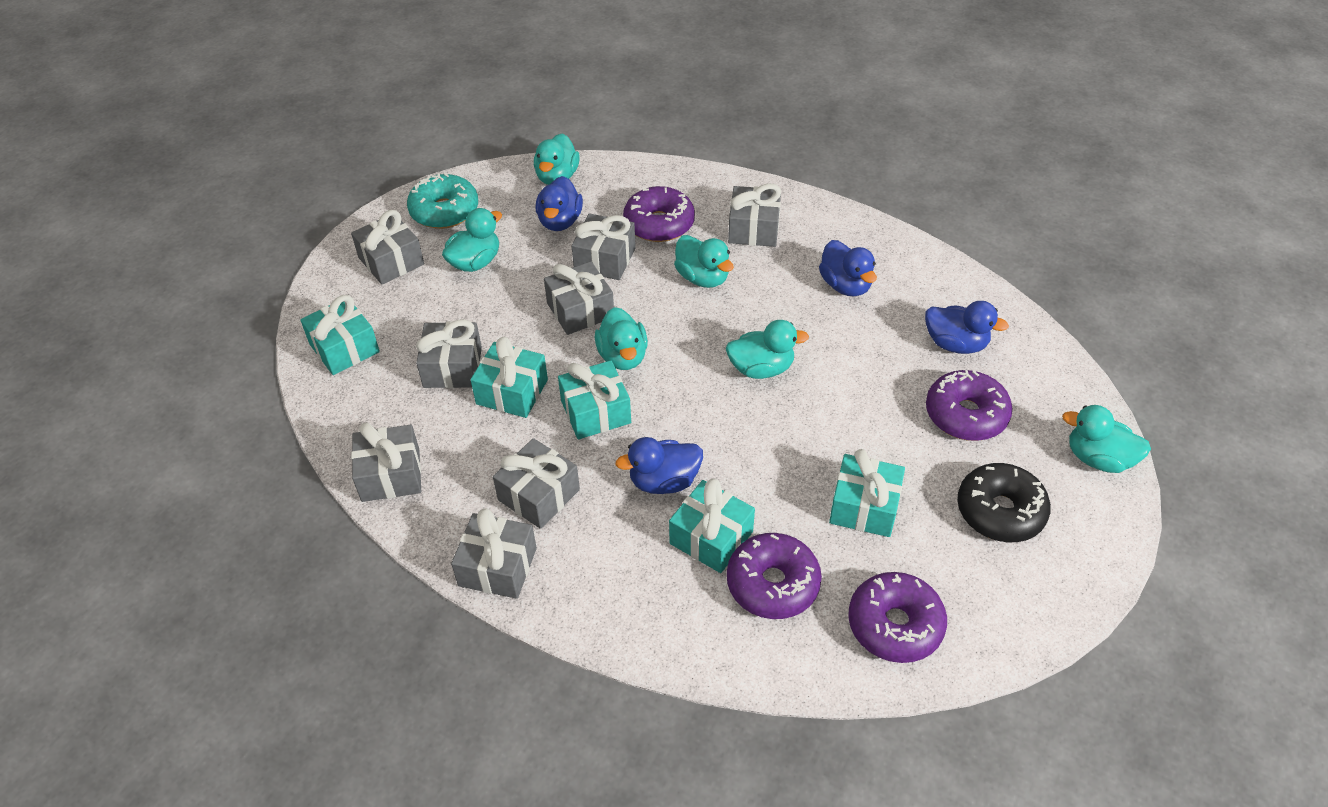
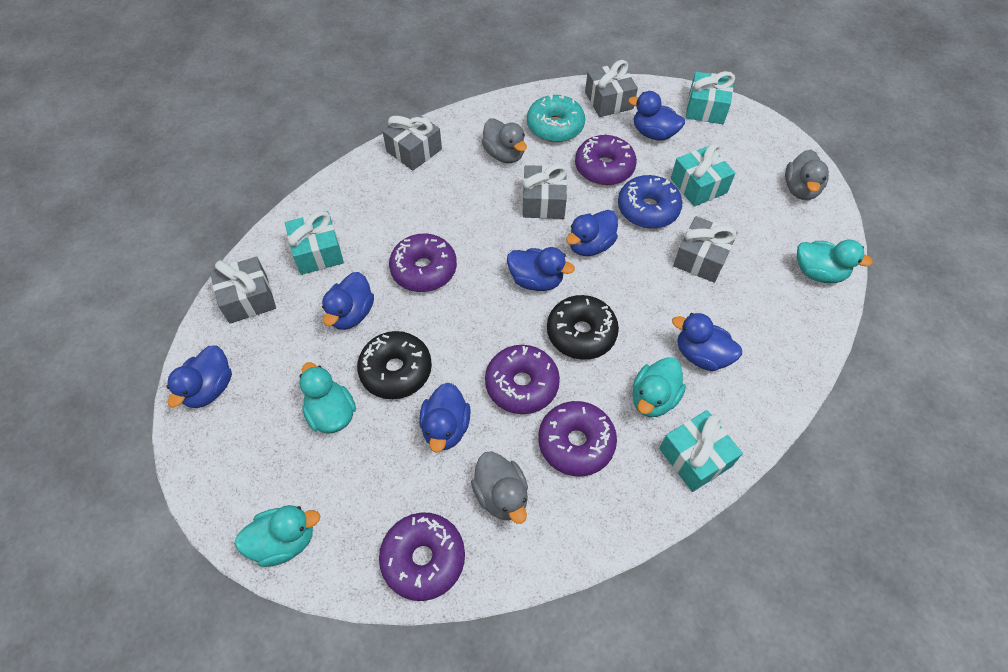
black donut: [957,463,1051,542] = 1 -> [357,331,432,399] [547,295,619,360] = 2
blue donut: none = 0 -> [618,175,682,229] = 1
blue duck: [536,176,583,231] [615,437,703,494] [819,240,877,296] [925,301,1009,354] = 4 -> [166,345,232,408] [322,272,374,330] [419,383,471,453] [507,247,575,291] [566,210,618,256] [628,91,685,141] [672,313,742,371] = 7
grey duck: none = 0 -> [471,451,528,524] [481,118,527,163] [785,150,829,200] = 3
grey gift: [351,210,424,284] [351,422,421,502] [416,319,482,388] [451,508,537,599] [493,438,580,529] [544,261,614,335] [572,213,636,280] [728,183,781,247] = 8 -> [210,257,276,324] [382,110,442,171] [522,164,567,219] [585,60,638,117] [673,216,738,283] = 5
purple donut: [623,186,695,242] [727,533,822,619] [848,572,947,663] [926,370,1012,441] = 4 -> [379,512,465,601] [389,233,457,292] [485,345,560,414] [538,401,617,476] [575,135,637,185] = 5
turquoise duck: [442,208,502,272] [534,134,580,185] [595,307,648,370] [674,235,734,288] [726,320,809,379] [1062,405,1151,473] = 6 -> [234,505,320,567] [299,362,356,434] [632,357,686,417] [797,239,873,283] = 4
turquoise gift: [300,295,380,375] [471,336,548,418] [558,360,631,439] [669,479,755,573] [829,449,905,537] = 5 -> [285,211,344,275] [659,410,743,492] [671,143,735,207] [686,71,735,124] = 4

